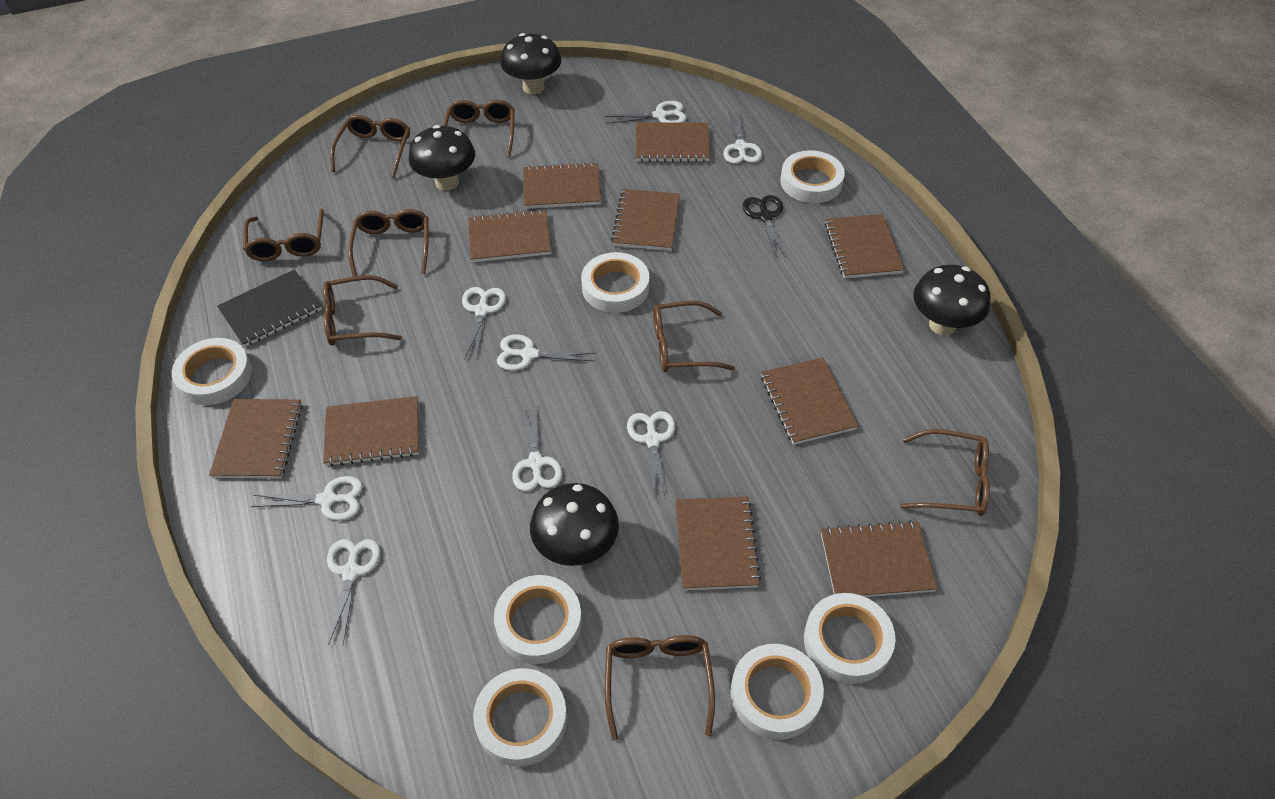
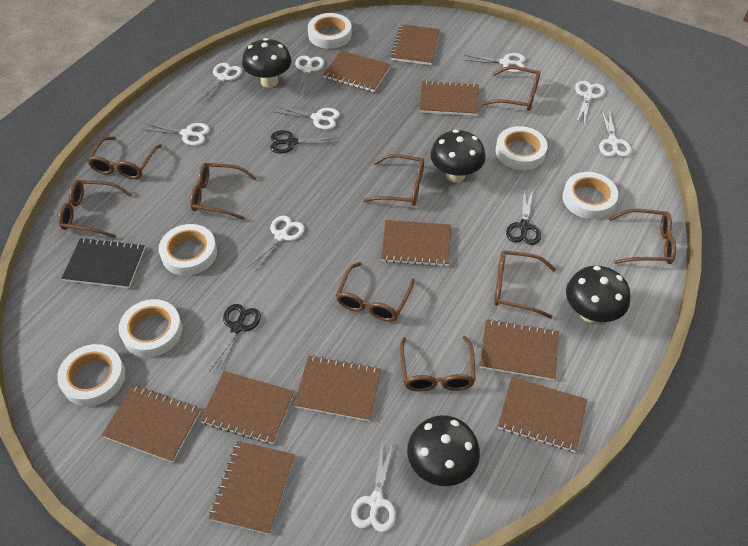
black scissors: [743,195,785,257] = 1 -> [209,304,261,375] [270,130,338,154] [506,190,541,245] = 3
brown glasses: [243,209,324,261] [323,275,402,346] [330,115,410,178] [348,209,429,277] [443,100,515,158] [605,635,715,741] [653,301,735,372] [900,429,990,515] = 8 -> [58,180,132,238] [87,136,162,179] [190,163,257,220] [336,262,415,322] [363,154,424,206] [400,336,476,391] [483,66,541,111] [494,250,556,319] [609,209,676,264] = 9
white scissors: [251,476,363,521] [327,539,380,645] [462,287,506,361] [497,334,595,371] [512,405,562,491] [605,101,687,124] [627,411,675,499] [723,111,762,164] = 8 -> [142,123,210,146] [198,63,242,105] [247,216,305,273] [274,106,340,130] [295,55,324,96] [351,441,396,532] [463,53,525,73] [575,81,605,123] [599,110,632,157] = 9
white tape: [172,338,252,405] [473,668,567,767] [494,575,582,664] [581,252,649,313] [731,644,824,740] [780,150,845,203] [804,593,896,684] = 7 -> [57,344,125,406] [119,299,182,357] [159,224,217,276] [308,13,352,49] [496,126,548,170] [562,172,618,219] = 6

